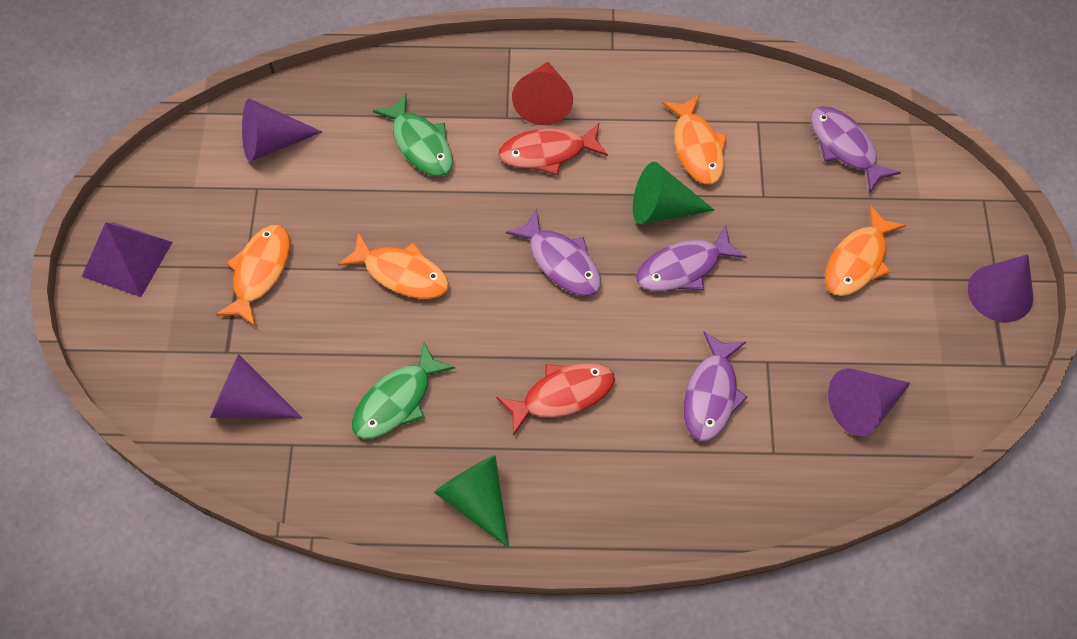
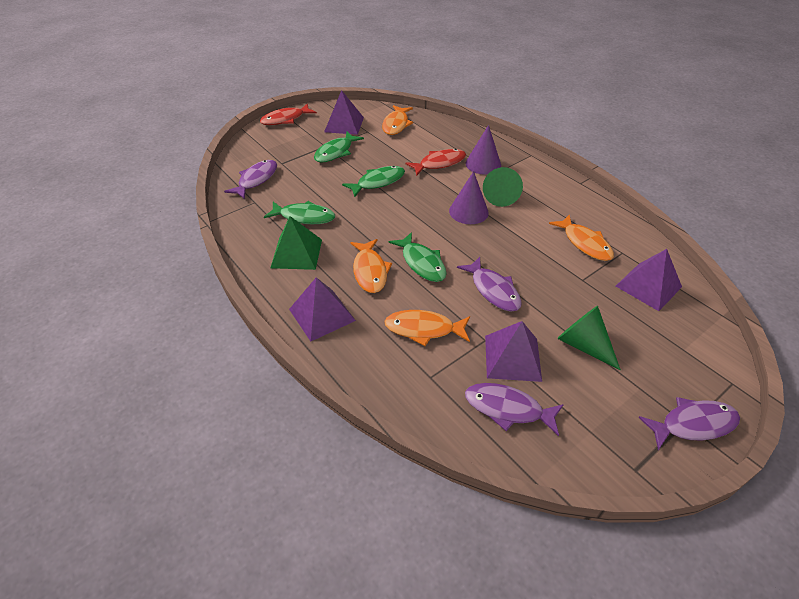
green fish: [352,342,455,439] [373,93,453,176] = 2 -> [264,201,335,224] [314,132,364,163] [342,166,405,197] [389,232,447,282] = 4
green pyramid: none = 0 -> [270,216,322,270] = 1
purple cone: [210,354,302,418] [242,99,322,162] [828,368,910,436] [968,254,1033,322] = 4 -> [449,171,489,224] [465,125,501,175] = 2
purple pyramid: [82,222,173,297] = 1 -> [289,277,356,342] [324,90,364,135] [485,321,542,382] [616,249,682,311] = 4
red cone: [512,62,573,125] = 1 -> none = 0

